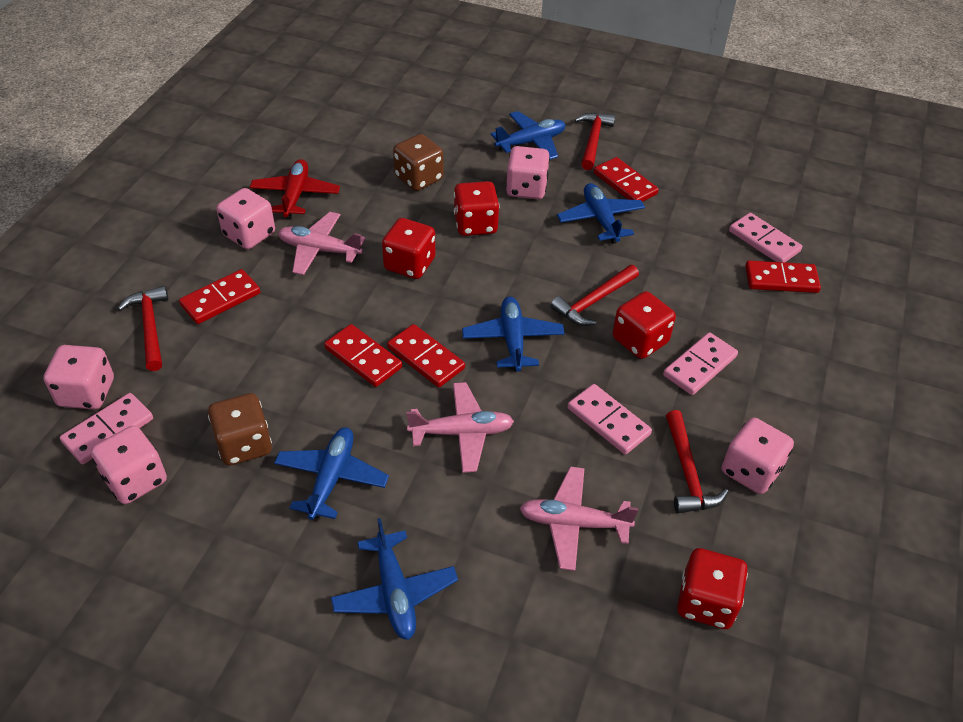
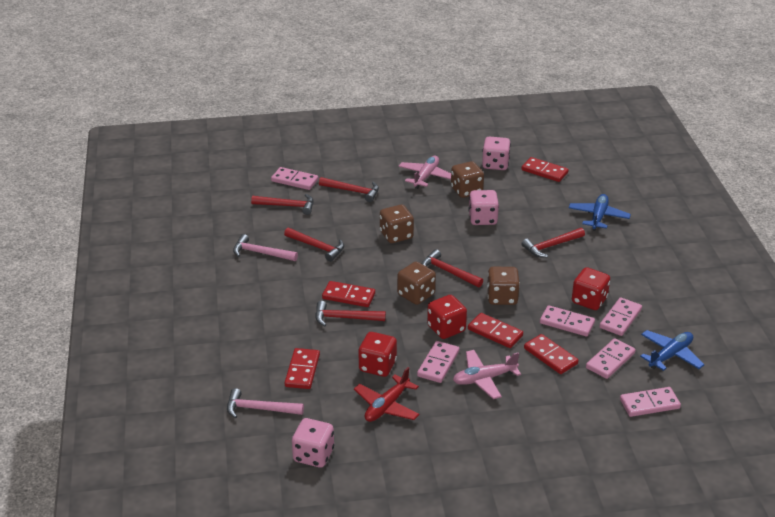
blue plane: [274,427,389,520] [331,518,458,640] [462,296,565,372] [491,111,566,159] [557,183,645,244] = 5 -> [569,194,631,231] [640,330,705,371] = 2
brown dice: [208,393,272,466] [393,134,443,191] = 2 -> [380,205,414,243] [397,262,436,305] [451,161,484,198] [487,267,520,305] = 4
pink dice: [44,345,114,409] [91,425,167,504] [216,188,275,249] [506,146,550,199] [722,418,794,494] = 5 -> [292,418,334,468] [468,190,499,225] [482,137,511,170] = 3
pink domino: [60,393,153,464] [568,384,652,455] [663,332,738,395] [729,213,802,262] = 4 -> [271,167,318,190] [417,341,459,383] [540,305,595,337] [586,338,636,379] [599,297,642,336] [620,387,681,417] = 6
pink hammer: none = 0 -> [227,388,304,418] [233,234,298,261] = 2
pink plane: [278,212,366,275] [406,382,514,473] [520,466,638,571] = 3 -> [399,156,451,189] [453,350,521,399] = 2
red dice: [382,218,435,279] [454,181,499,236] [613,291,676,359] [677,548,748,629] = 4 -> [358,332,397,377] [427,295,467,339] [572,267,610,310] = 3
red hammer: [118,286,168,371] [550,265,639,326] [575,113,615,170] [666,410,729,513] = 4 -> [251,194,314,215] [284,228,344,262] [315,301,386,326] [319,177,379,202] [422,249,483,288] [522,228,585,257] = 6

